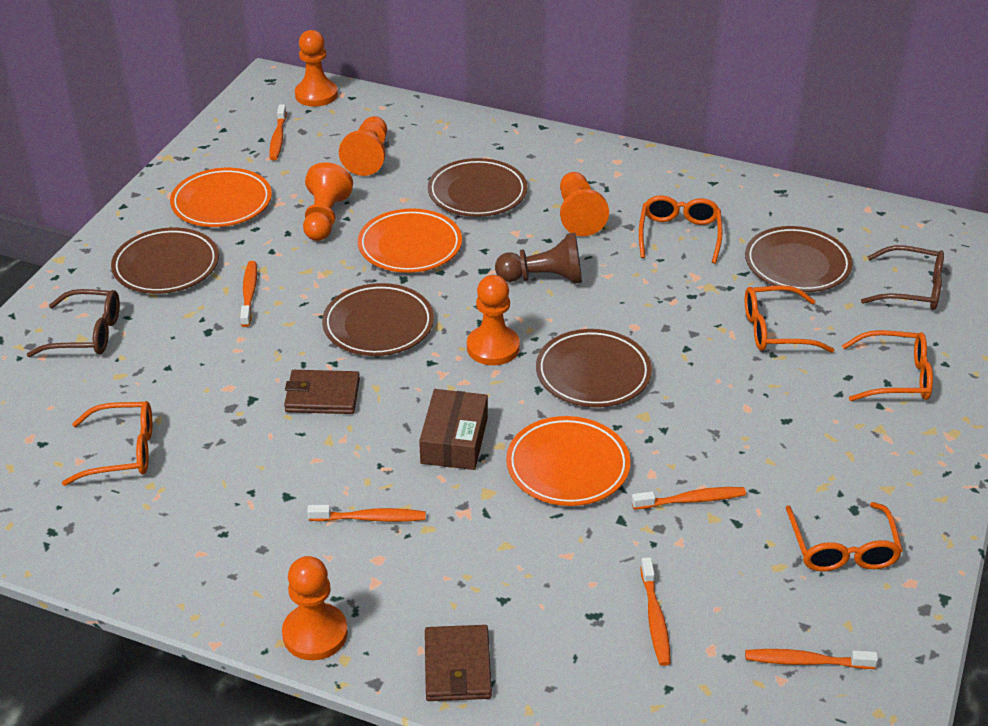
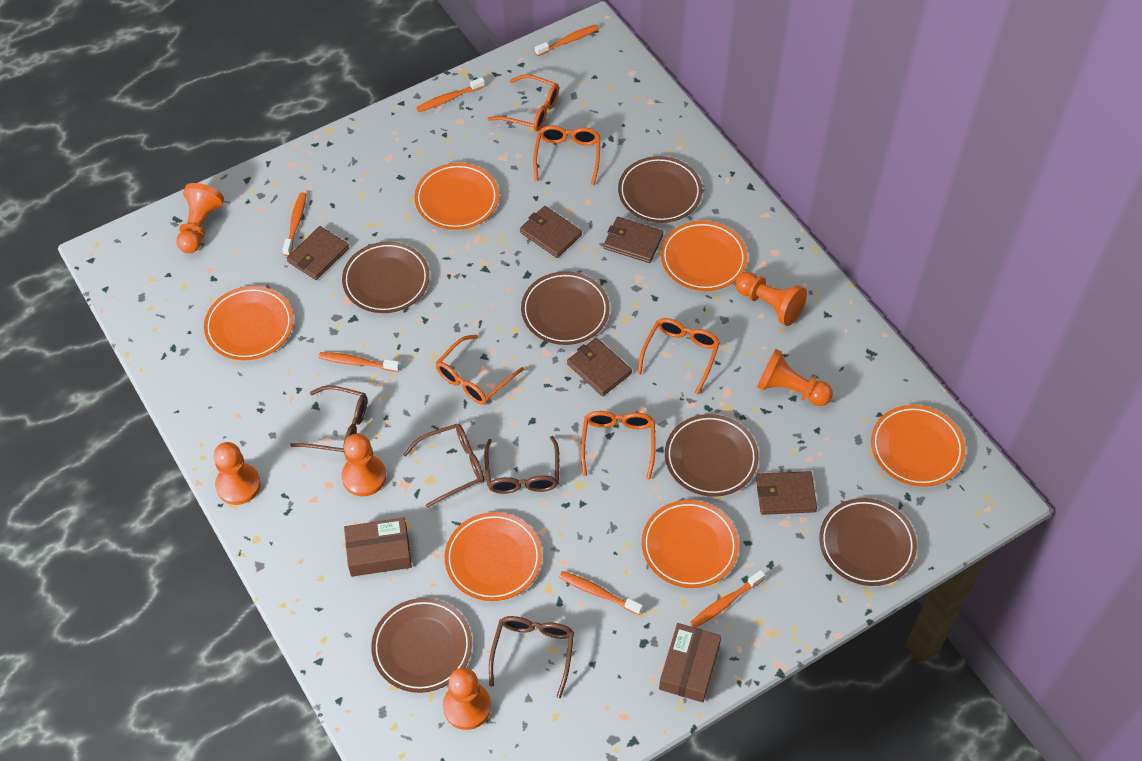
brown box: [419,389,488,470] = 1 -> [344,518,412,577] [659,623,722,703] = 2
brown glasses: [26,289,120,357] [861,245,944,310] = 2 -> [290,385,367,453] [403,424,484,508] [484,436,559,494] [489,616,574,698] = 4
brown pawn: [495,233,582,284] = 1 -> none = 0
brown plate: [111,228,219,294] [322,283,434,356] [428,158,527,217] [536,329,652,407] [745,226,853,292] = 5 -> [342,242,430,313] [371,598,472,693] [521,271,610,345] [618,156,702,223] [665,414,759,497] [819,498,917,586] = 6
brown wallet: [284,370,360,414] [425,625,492,701] = 2 -> [287,226,349,280] [520,206,582,258] [567,338,632,396] [604,217,664,263] [756,471,817,515] = 5
orange plate: [170,168,272,227] [358,209,462,273] [506,416,630,506] = 3 -> [204,286,293,360] [415,163,499,230] [445,512,542,601] [642,500,739,588] [661,221,747,291] [871,405,965,487] = 6

